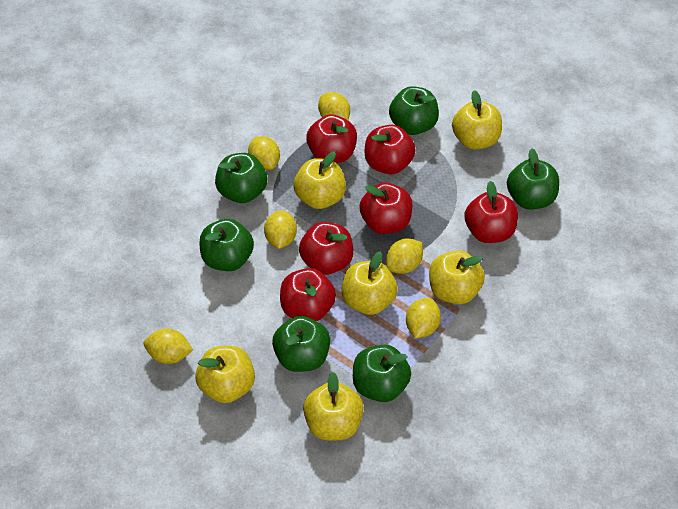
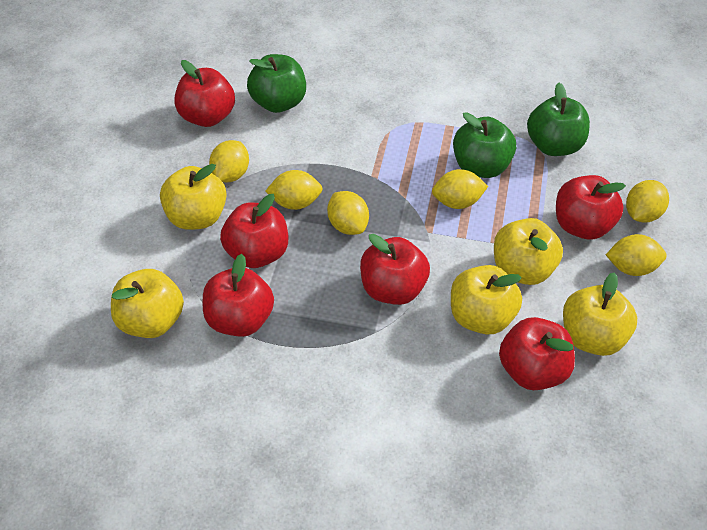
green apple: [199,219,254,271] [215,153,267,203] [272,316,330,372] [353,345,411,402] [389,86,439,135] [507,148,559,209] = 6 -> [247,54,306,113] [453,112,516,178] [527,83,590,156] = 3
yellow apple: [195,346,255,403] [294,151,346,209] [303,372,364,440] [342,252,398,315] [429,250,485,304] [452,90,502,150] = 6 -> [111,269,184,338] [160,164,227,230] [451,265,522,335] [494,218,563,285] [563,273,637,356] = 5

